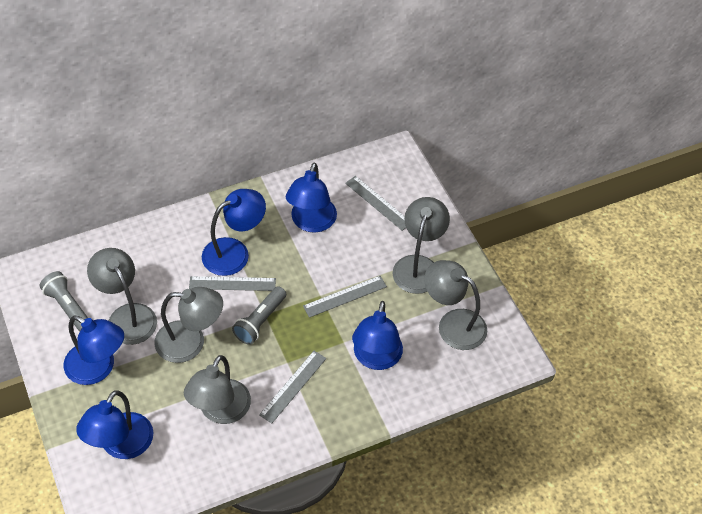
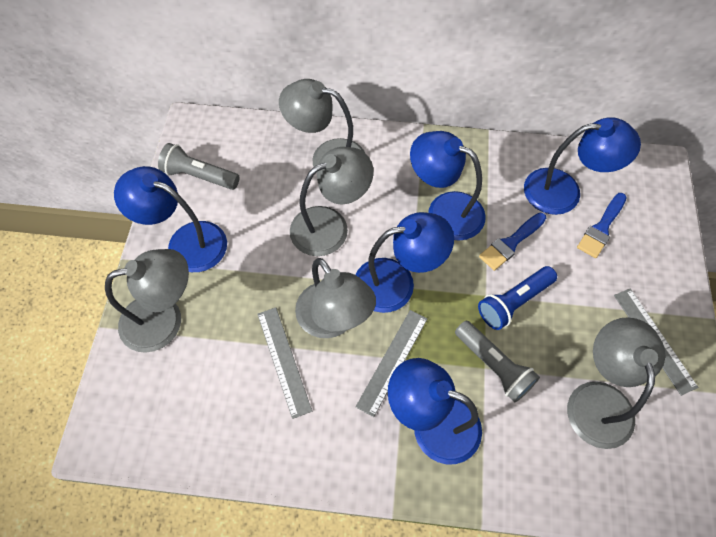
blue brush: none = 0 -> [479,213,546,271] [577,193,627,258] = 2
blue flashlight: none = 0 -> [478,266,557,330] = 1
grey ruler: [189,276,276,291] [259,351,326,423] [303,276,387,318] [345,176,406,231] = 4 -> [257,307,312,419] [356,310,427,417] [614,288,698,396] = 3

